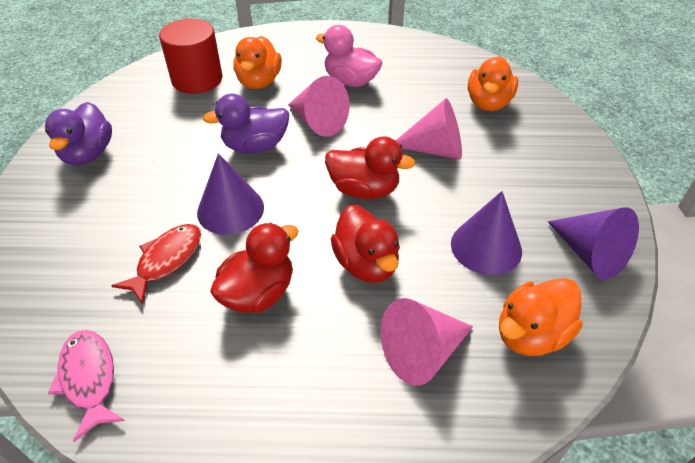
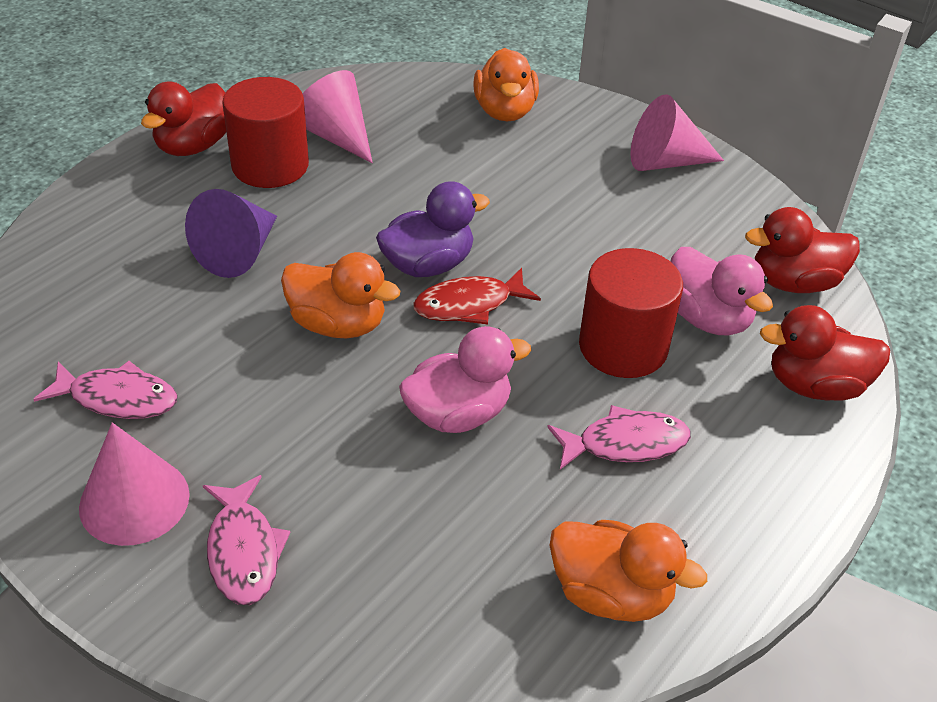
pink duck: [316,25,382,87] = 1 -> [399,326,531,433] [670,247,773,335] = 2
pink fish: [48,330,125,442] = 1 -> [33,361,178,419] [203,475,291,605] [547,405,691,469] = 3
purple cone: [197,153,264,235] [451,191,522,275] [548,207,639,280] = 3 -> [185,189,277,278] = 1
purple duck: [45,102,112,166] [203,94,289,153] = 2 -> [376,181,490,277] = 1
red cylinder: [159,19,222,94] = 1 -> [222,77,309,188] [579,248,683,378] = 2

